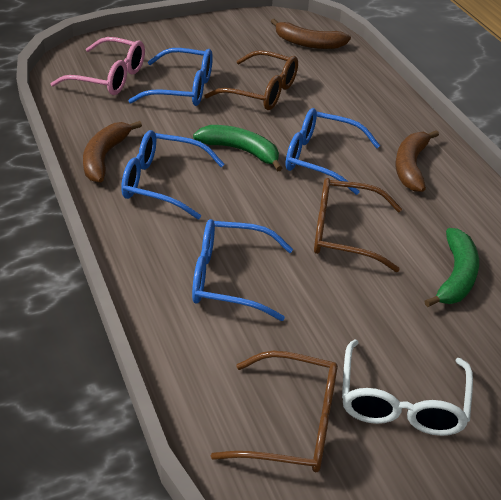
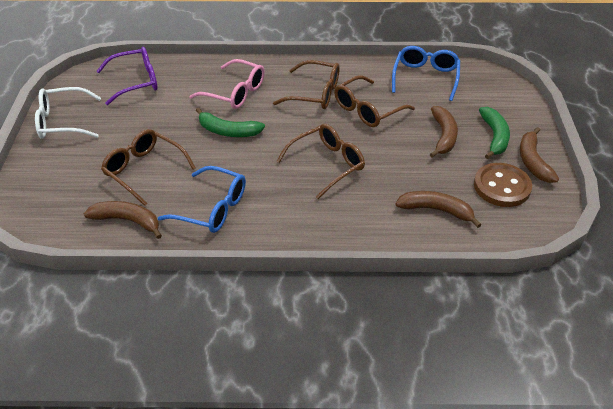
blue glasses: [121,130,224,219] [128,48,213,106] [192,219,293,321] [286,108,380,195] = 4 -> [158,166,246,233] [392,46,460,101] = 2
brown banana: [83,121,142,182] [271,19,351,49] [396,130,439,192] = 3 -> [84,201,162,239] [395,191,481,228] [430,106,458,158] [520,127,559,183] = 4
brown button: none = 0 -> [474,163,532,207] = 1
brown glasses: [204,50,298,110] [211,351,338,472] [314,178,402,272] = 3 -> [101,129,196,206] [273,60,340,109] [276,124,365,199] [334,75,415,127] = 4
purple glasses: none = 0 -> [97,47,158,105] = 1

